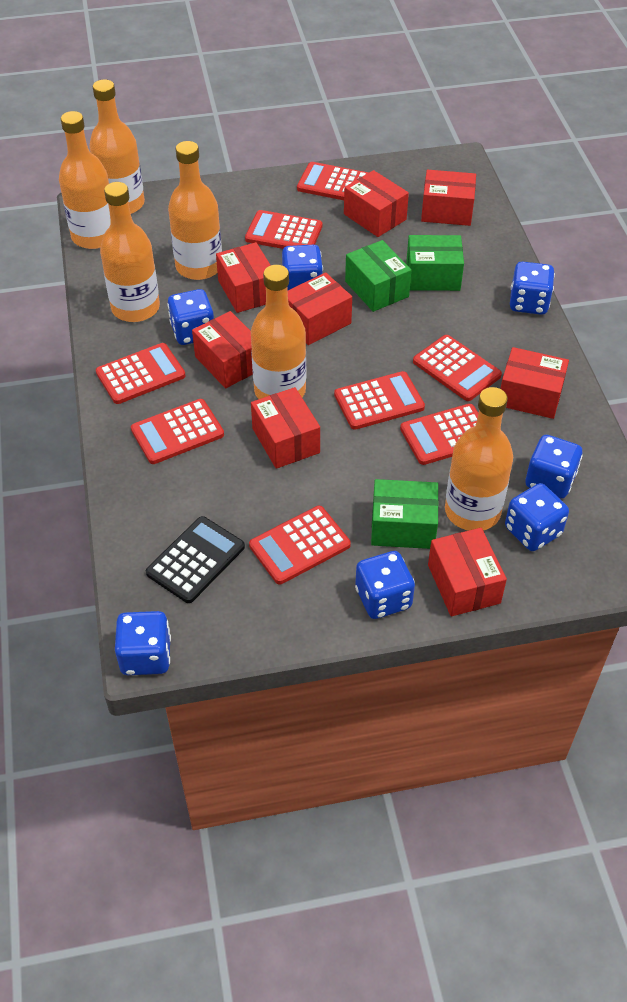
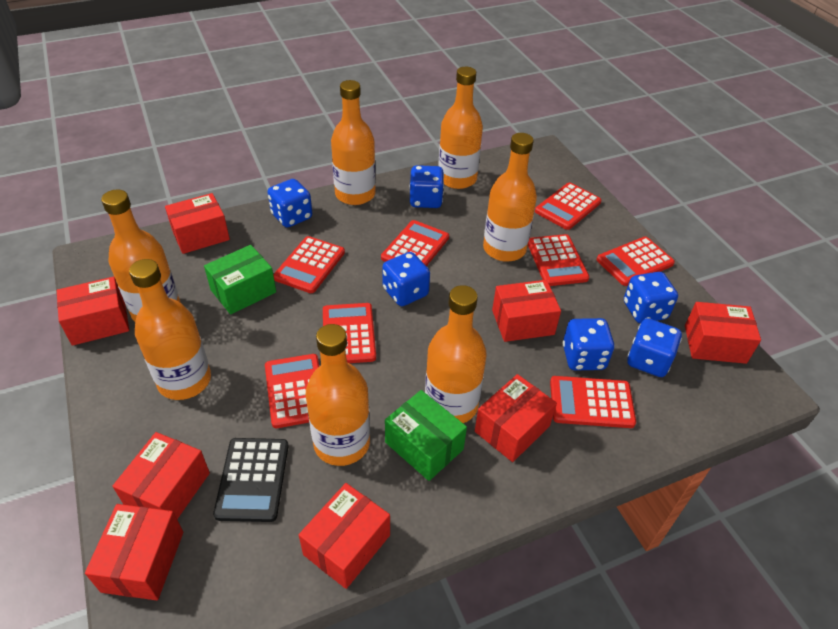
blue dice: [115,611,171,675] [167,289,214,345] [282,245,323,290] [355,551,415,619] [505,483,569,551] [510,261,555,315] [525,435,583,499] = 7 -> [267,179,312,228] [382,252,430,306] [410,165,444,208] [563,318,615,370] [624,272,678,323] [627,318,682,377] = 6
green box: [345,240,411,312] [371,479,439,549] [406,235,464,291] = 3 -> [204,245,276,315] [385,390,467,481] = 2
orange bottle: [59,111,111,249] [89,79,145,214] [100,182,160,322] [168,141,222,280] [251,265,306,399] [445,387,513,531] = 6 -> [101,189,181,322] [129,259,211,400] [306,324,370,466] [331,80,376,205] [425,285,487,423] [438,67,483,189] [483,133,537,262] = 7

